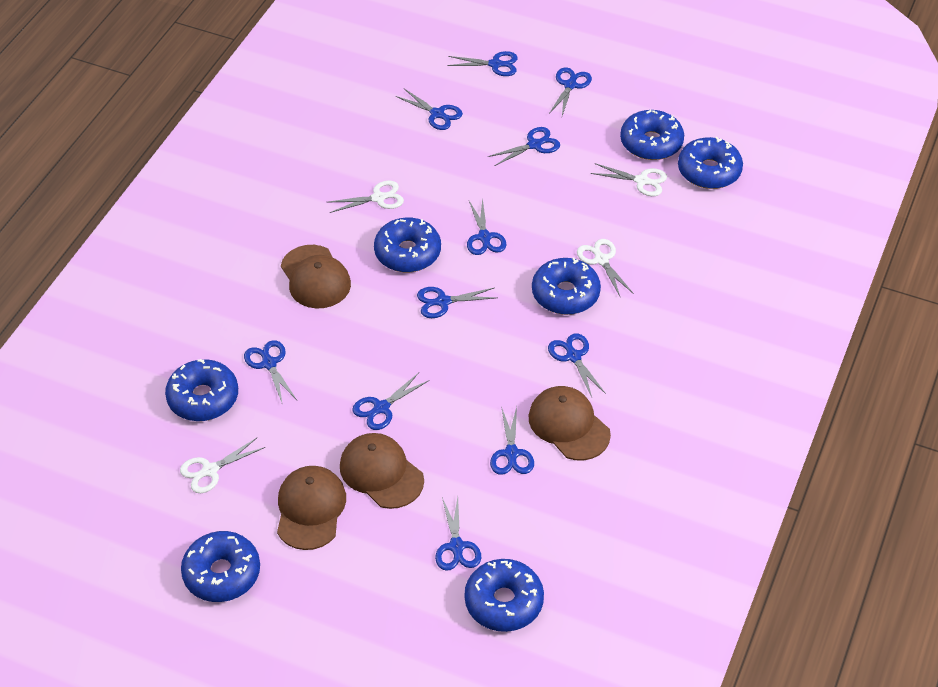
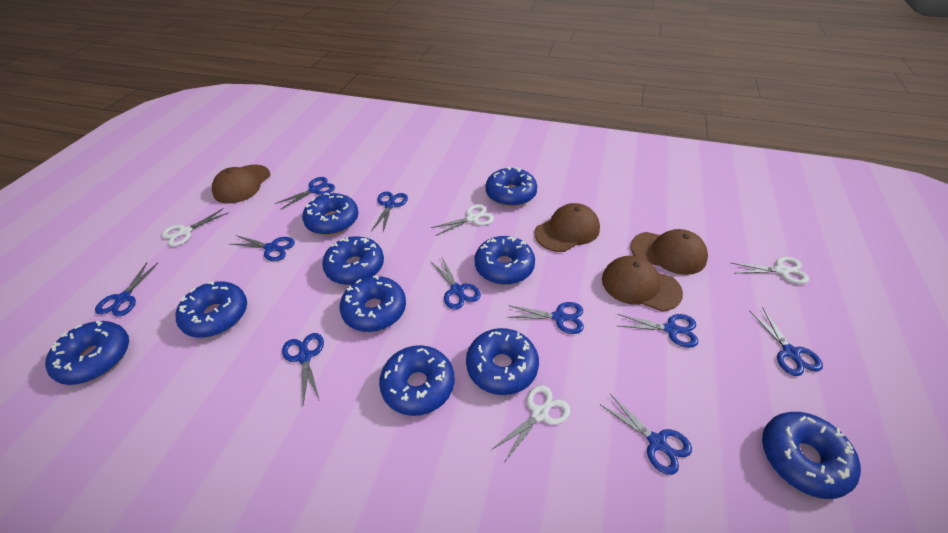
blue donut: [165,359,238,421] [181,531,260,602] [374,218,441,272] [464,559,544,632] [532,258,601,315] [620,110,684,160] [678,137,743,189] = 7 -> [45,321,129,385] [176,281,247,338] [302,193,359,235] [322,236,384,285] [339,276,406,332] [379,345,455,416] [466,328,539,395] [474,236,535,285] [485,167,537,207] [762,412,861,499] = 10
blue scissors: [244,340,297,405] [352,373,429,430] [395,89,463,130] [417,287,498,318] [435,497,481,571] [447,51,518,76] [467,198,507,255] [488,127,560,166] [490,406,534,475] [548,333,606,397] [549,67,592,116] = 11 -> [95,262,158,317] [231,235,295,261] [275,177,335,210] [282,333,324,405] [371,191,408,231] [430,258,481,310] [507,302,584,334] [601,394,692,475] [617,314,698,348] [750,307,823,376] = 10

